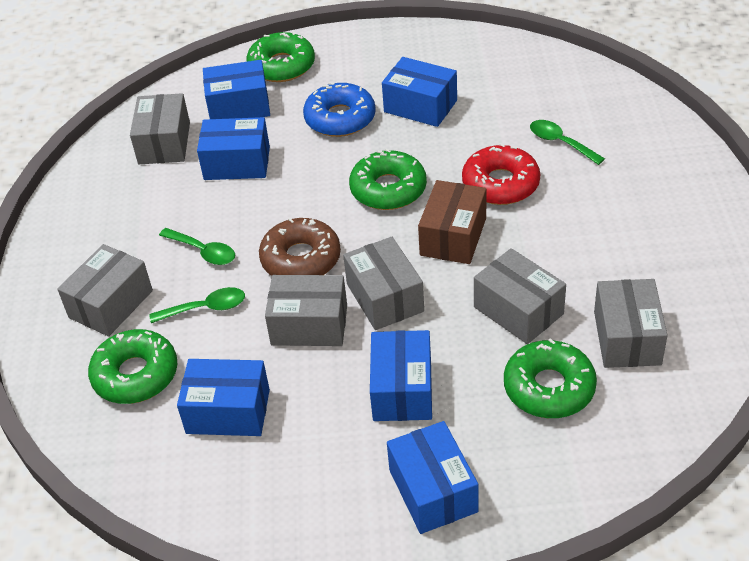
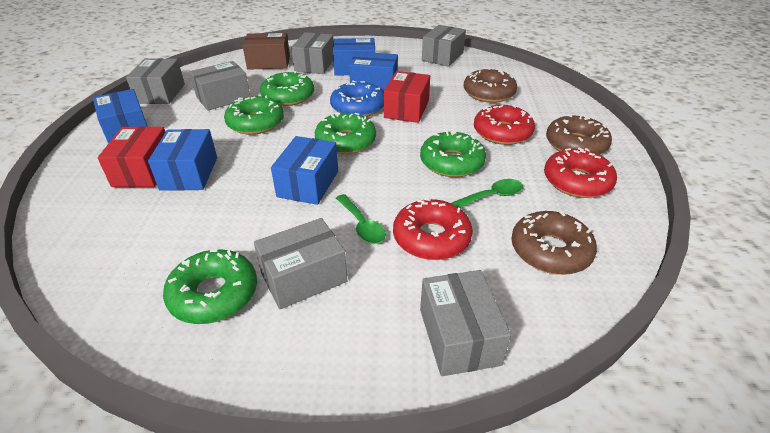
blue box: [177,359,270,436] [197,117,270,180] [203,60,270,119] [370,330,432,421] [382,57,457,127] [387,421,478,534] = 6 -> [93,89,148,144] [148,129,217,191] [271,136,338,205] [333,38,375,76] [349,52,398,93] = 5
brown donut: [259,218,341,276] = 1 -> [464,68,517,103] [511,211,597,275] [546,114,612,155] = 3
green donut: [88,329,177,404] [246,31,315,82] [349,148,427,210] [504,338,597,418] = 4 -> [163,249,257,324] [224,96,284,135] [260,71,314,106] [315,113,376,154] [420,131,486,177] = 5
green spoon: [149,287,245,323] [159,228,235,265] [530,120,605,165] = 3 -> [336,194,386,244] [451,179,523,208] = 2
red box: none = 0 -> [97,126,165,187] [384,71,430,123] = 2
red donut: [462,143,540,205] = 1 -> [393,197,473,260] [474,105,535,145] [544,148,617,198] = 3

